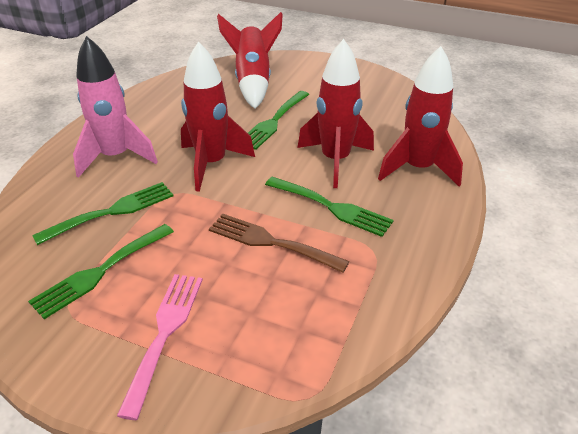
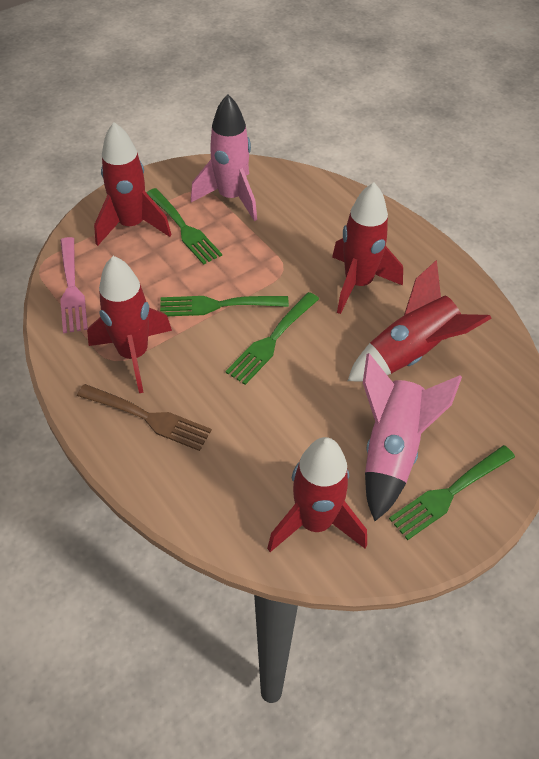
pink rocket: [73,36,158,178] = 1 -> [191,94,257,221] [363,353,462,521] = 2
red rocket: [181,42,255,192] [217,12,283,109] [297,39,374,188] [378,46,463,187] = 4 -> [87,256,172,393] [94,122,172,246] [267,437,367,552] [332,182,403,314] [348,260,492,381] = 5

